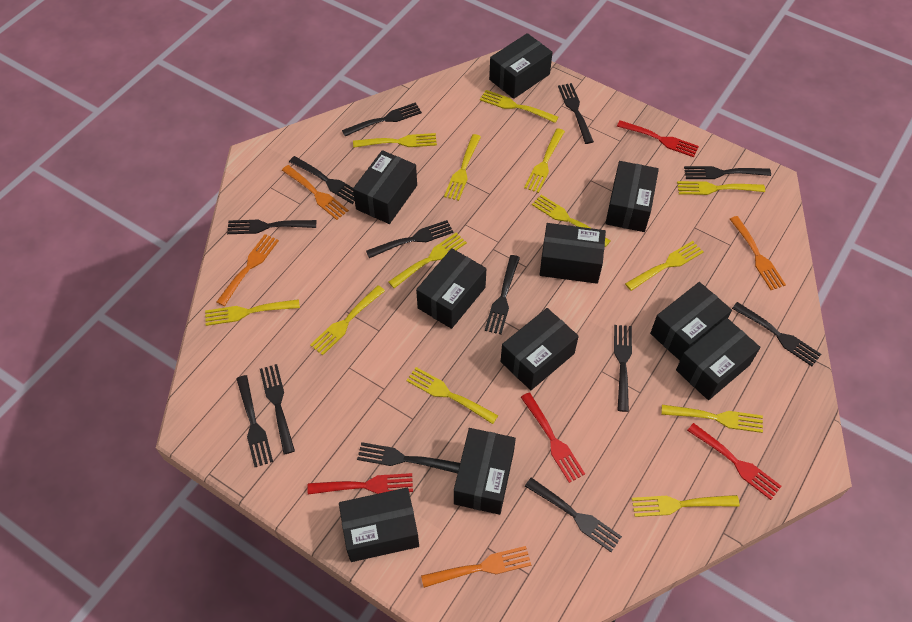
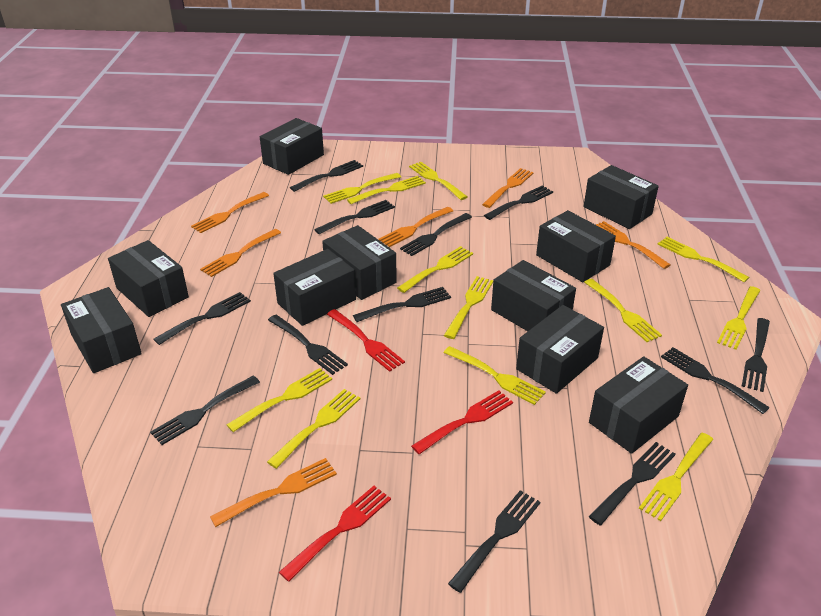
black fork: [227,220,316,234] [236,375,273,467] [260,364,295,454] [289,156,355,204] [342,102,422,136] [357,442,460,473] [366,220,453,258] [485,255,520,335] [525,478,622,552] [558,83,594,144] [614,325,632,412] [684,166,771,179] [732,302,821,366] = 13 -> [150,376,260,445] [154,292,251,345] [268,315,348,375] [290,160,363,192] [314,200,395,234] [353,287,451,322] [400,213,472,256] [448,490,540,593] [484,185,553,220] [589,442,675,525] [661,347,770,414] [742,318,770,392] = 12
orange fork: [217,234,279,306] [282,165,349,220] [421,546,531,588] [730,216,786,290] = 4 -> [191,192,269,233] [200,229,281,277] [210,458,337,527] [378,207,453,247] [482,168,534,208] [596,221,671,269] = 6
red fork: [307,473,413,494] [521,392,585,483] [617,120,699,157] [687,423,782,500] = 4 -> [279,486,391,582] [327,309,405,372] [411,390,513,454] = 3
yellow fork: [205,299,300,326] [310,285,385,355] [353,133,437,148] [388,233,467,288] [406,367,498,424] [444,134,481,201] [480,90,558,123] [524,128,565,193] [532,195,611,247] [625,241,703,291] [632,495,740,517] [661,405,763,433] [677,181,765,195] = 13 -> [227,368,332,432] [267,389,360,469] [323,173,401,204] [347,176,426,204] [397,246,473,293] [409,162,468,200] [443,346,546,405] [444,276,493,339] [584,279,662,342] [639,433,713,521] [658,237,750,282] [717,286,761,350] = 12

